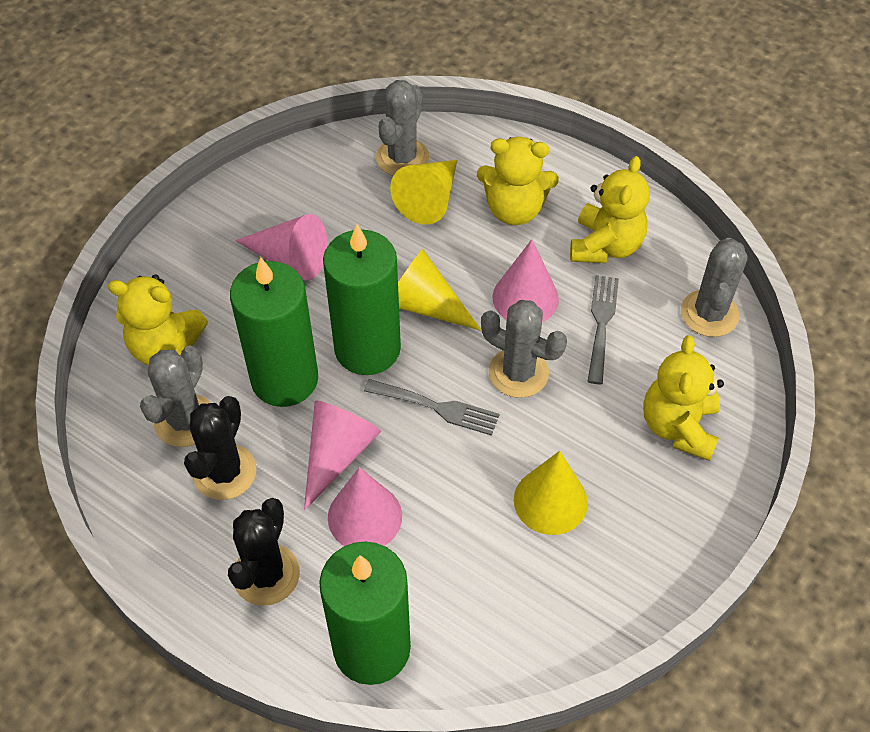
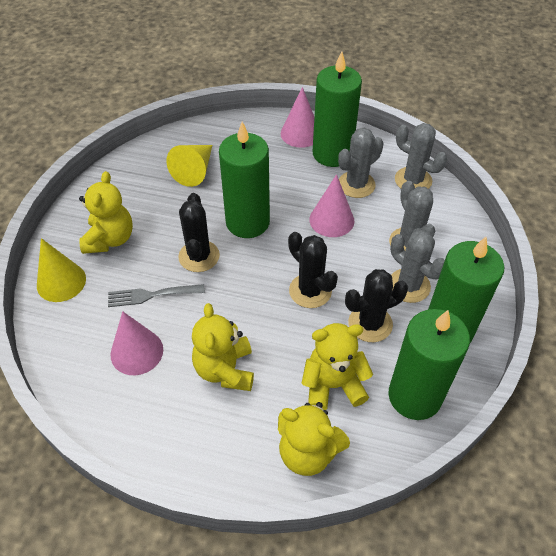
black cactus: [184,396,256,500] [228,498,300,606] = 2 -> [178,193,220,272] [288,232,338,308] [345,269,408,342] = 3
green candle: [230,257,318,407] [319,541,411,685] [323,224,401,375] = 3 -> [219,122,270,238] [313,51,362,167] [388,309,470,420] [428,237,504,343] = 4
grey fork: [364,379,500,436] [587,275,619,384] = 2 -> [108,284,205,307] = 1
pink cone: [235,214,328,281] [304,400,381,510] [328,467,402,546] [492,239,559,322] = 4 -> [111,311,163,375] [281,87,314,148] [309,174,354,237] = 3
yellow cone: [390,160,457,225] [398,249,481,330] [514,451,588,535] = 3 -> [37,238,86,302] [166,145,212,187] = 2

